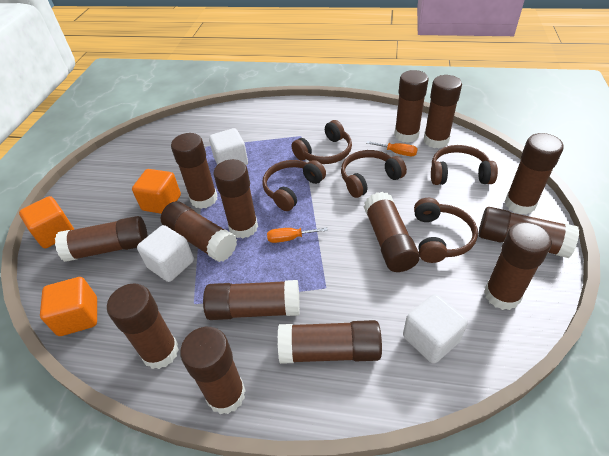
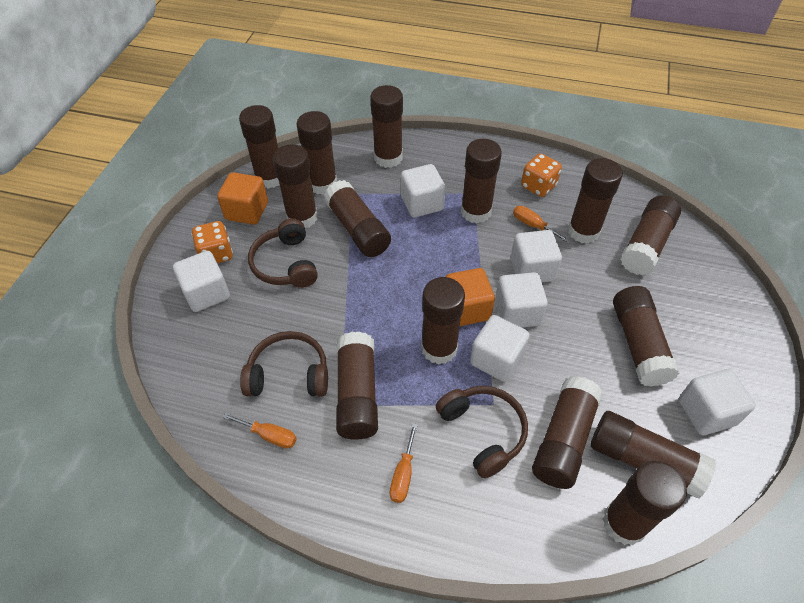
brown headphones: [262,160,326,211] [292,120,352,164] [341,150,407,198] [414,198,478,263] [431,145,498,185] = 5 -> [240,331,328,396] [248,218,318,288] [436,386,528,478] = 3
orange cube: [19,196,74,248] [40,277,97,336] [132,169,181,214] = 3 -> [217,172,268,225] [446,268,495,326] = 2
orange dice: none = 0 -> [192,221,233,263] [521,153,562,197] = 2
orange screwdriver: [267,227,328,243] [367,141,418,156] = 2 -> [223,413,297,449] [390,423,418,503] [513,206,569,242] = 3
white cube: [137,225,194,282] [209,128,248,165] [403,294,468,364] = 3 -> [173,251,230,312] [401,164,445,217] [470,315,530,382] [495,272,548,328] [511,230,562,282] [679,369,756,435] = 6

